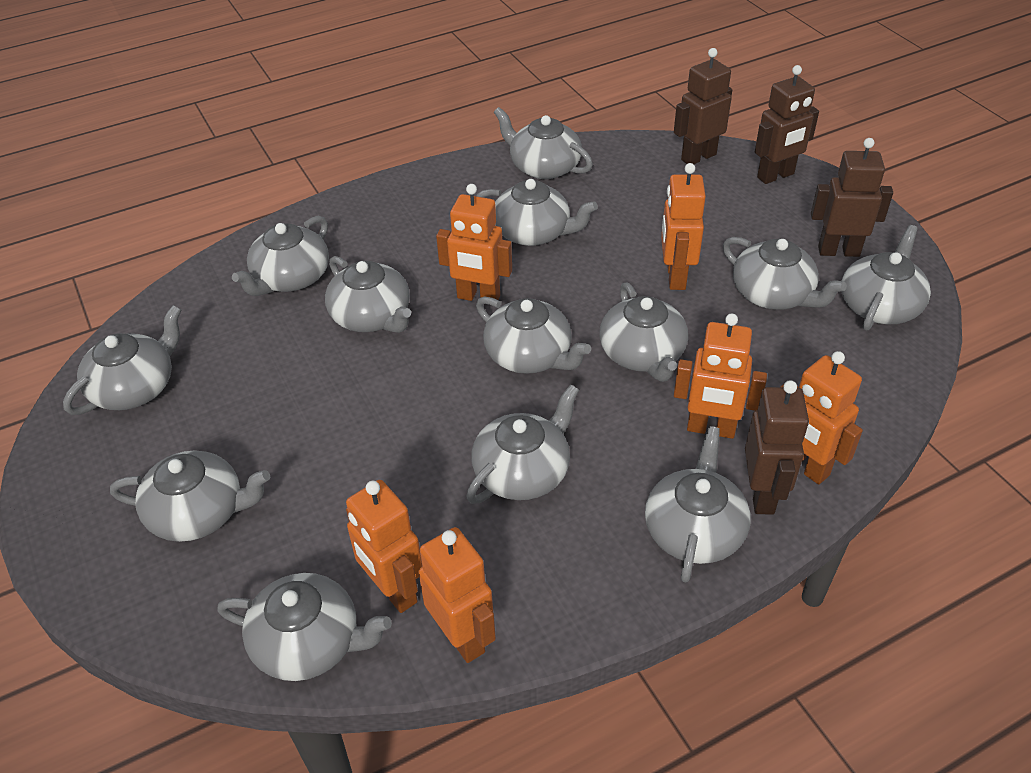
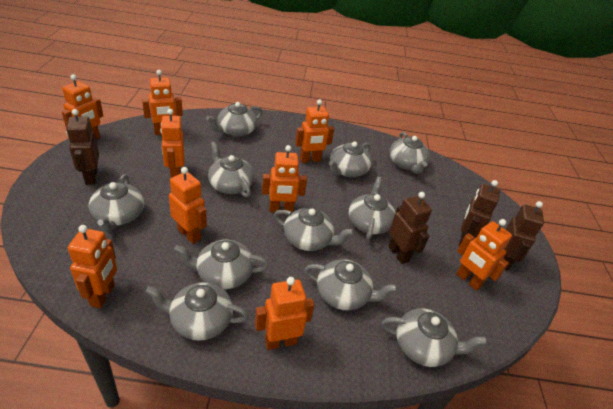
grey teapot: [63,305,182,415] [110,451,270,542] [217,573,392,681] [232,216,329,296] [325,256,411,333] [466,385,579,504] [476,297,591,374] [477,179,598,246] [494,107,593,179] [599,282,688,382] [645,426,750,582] [723,237,847,310] [841,225,931,330] = 13 -> [89,174,144,232] [146,282,249,341] [174,240,269,289] [206,102,263,137] [208,141,255,197] [274,208,354,251] [304,259,398,310] [329,141,372,177] [349,177,396,240] [382,309,487,367] [390,132,430,173] = 11
orange robot: [346,480,422,613] [418,527,496,663] [436,184,512,301] [661,163,706,290] [674,313,767,439] [781,351,863,485] = 6 -> [62,74,103,139] [68,225,117,308] [142,70,183,135] [160,109,184,178] [169,167,207,244] [255,277,314,350] [262,145,307,212] [295,100,334,163] [456,219,512,291] = 9

